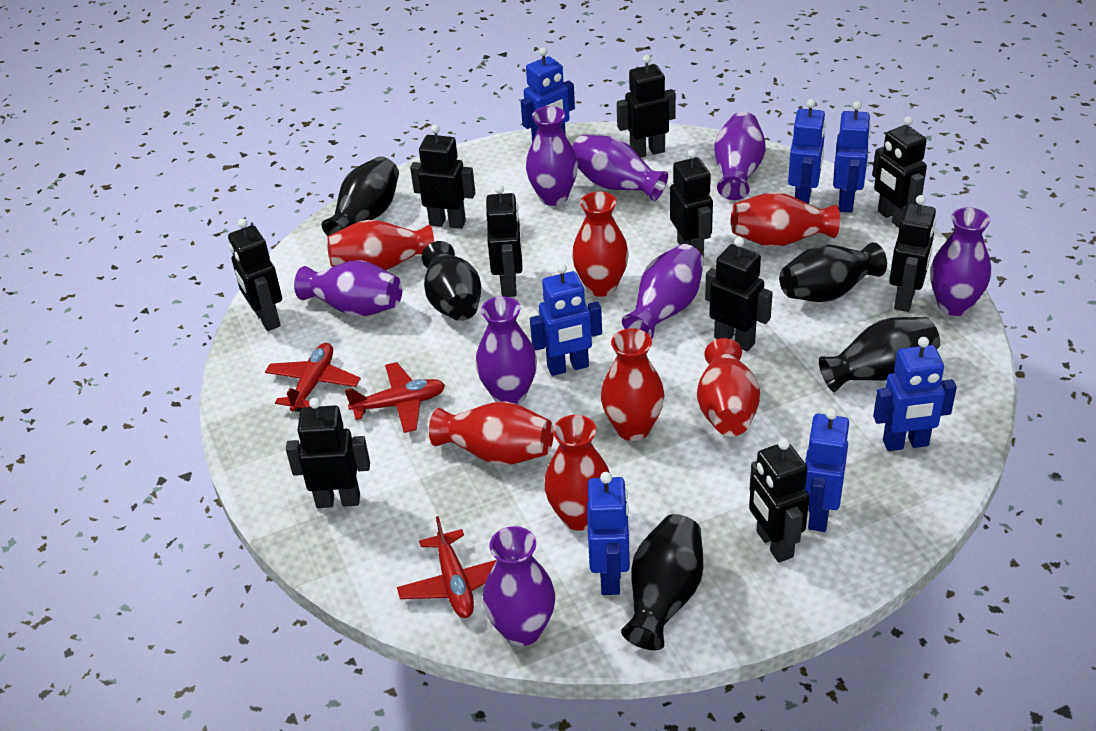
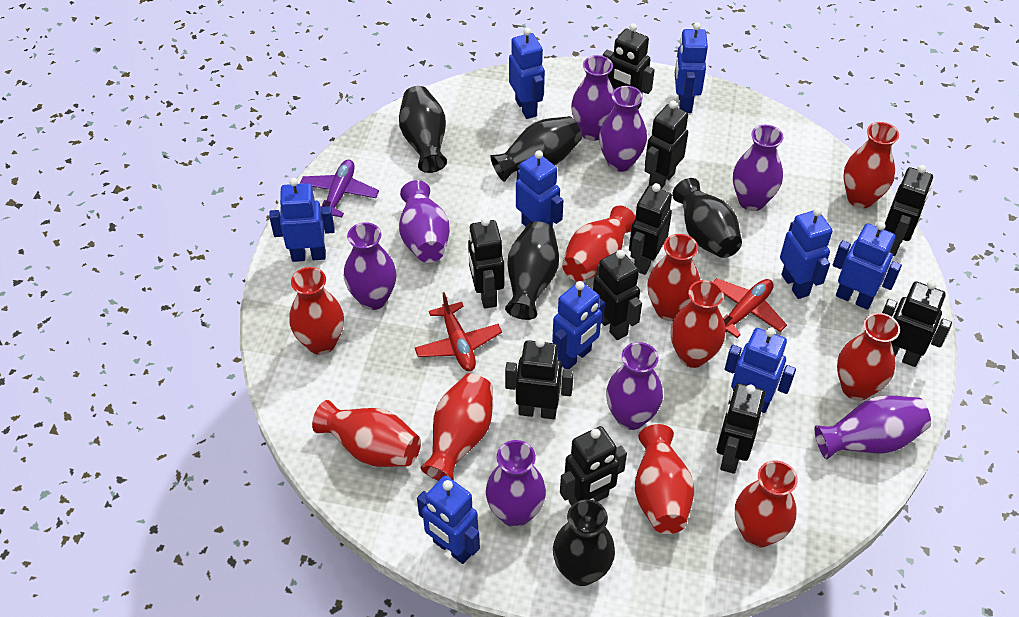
blue robot: [521,48,575,142] [530,264,602,376] [587,472,630,595] [788,99,826,204] [804,408,849,532] [833,101,871,213] [873,337,957,451] = 7 -> [269,178,335,262] [417,476,480,564] [509,28,545,119] [516,150,564,227] [552,281,605,369] [675,22,708,113] [725,327,796,413] [780,208,833,299] [833,221,902,310] = 9
purple plane: none = 0 -> [299,160,379,217] = 1
red plane: [265,343,361,412] [345,362,445,433] [397,516,496,618] = 3 -> [415,292,502,371] [713,278,787,338] = 2
red vase: [327,220,434,270] [429,401,554,465] [544,415,610,531] [572,191,629,297] [601,328,664,441] [697,338,760,436] [731,192,840,247] = 7 -> [289,267,344,355] [312,400,421,467] [420,373,493,481] [562,205,635,281] [635,424,694,534] [647,234,700,321] [671,280,726,368] [735,460,798,548] [837,313,900,401] [843,122,899,208] = 10

